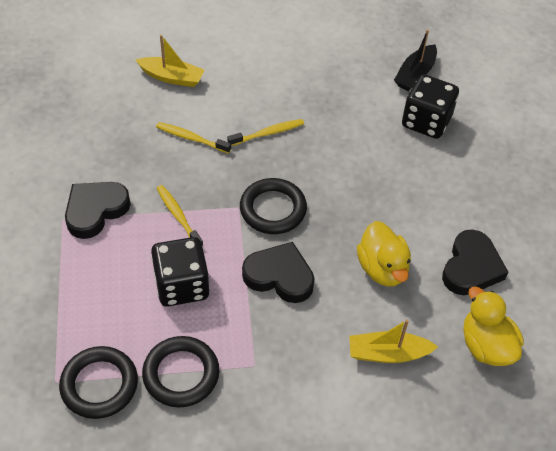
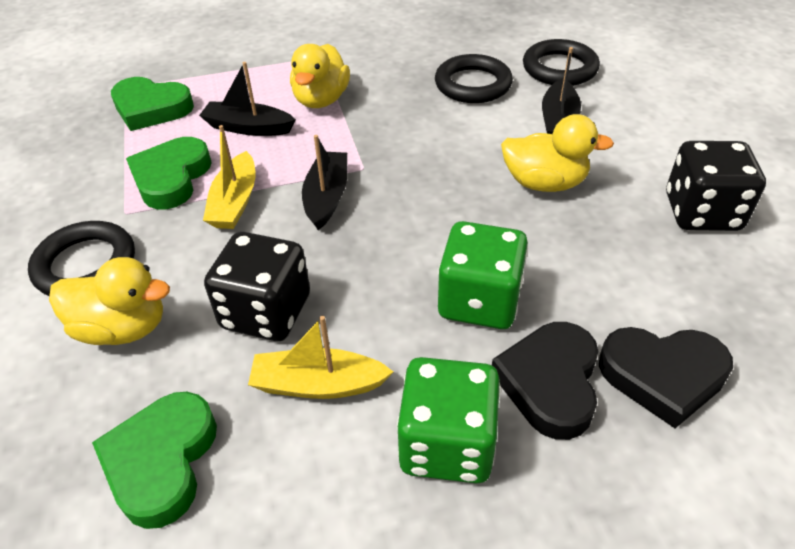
black boat: [394,29,437,91] = 1 -> [199,62,296,136] [302,135,347,230] [542,47,581,134] = 3
black heart: [65,182,131,239] [242,242,315,303] [442,229,508,295] = 3 -> [492,322,599,440] [599,327,733,428] = 2
green dice: none = 0 -> [397,357,501,484] [438,221,528,329] = 2
green heart: none = 0 -> [92,392,217,529] [111,77,194,131] [126,137,212,209] = 3
yellow duck: [357,221,411,287] [464,287,524,366] = 2 -> [49,257,170,345] [290,44,350,108] [501,114,614,192] = 3
yellow toothbrush: [156,122,231,154] [157,185,203,246] [227,119,304,146] = 3 -> none = 0

